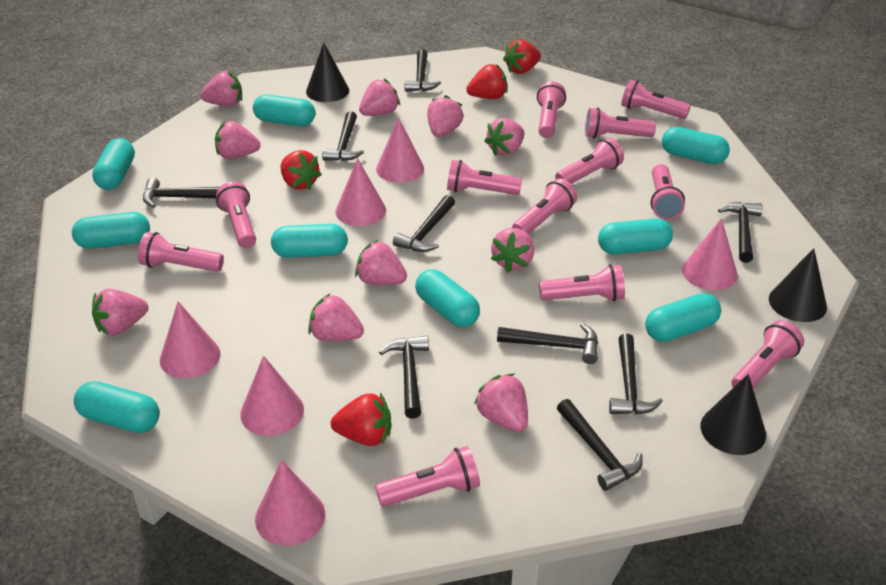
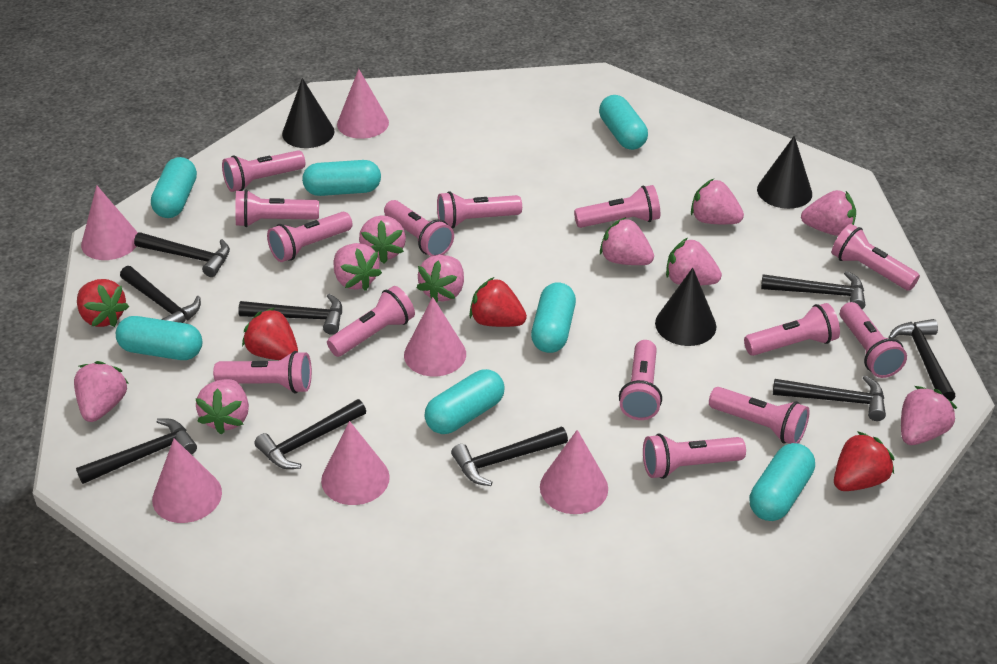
pink flashlight: [138,232,224,272] [216,181,256,248] [375,446,480,507] [447,160,522,195] [512,178,577,234] [537,82,566,138] [539,264,625,302] [555,138,624,184] [585,108,656,138] [621,79,691,119] [651,164,685,220] [731,320,804,389] = 12 -> [213,351,312,393] [222,150,306,192] [235,190,319,227] [267,212,352,262] [327,286,415,357] [384,200,454,256] [437,191,522,229] [574,185,660,228] [619,340,662,420] [643,434,746,479] [709,387,810,444] [744,303,840,356] [832,224,920,291] [840,302,907,378] = 14
turquoise capsule: [72,212,150,249] [74,381,160,433] [92,138,135,190] [253,94,316,126] [271,224,348,258] [415,269,480,327] [598,218,673,254] [645,293,721,342] [662,127,730,164] = 9 -> [116,316,202,360] [151,157,197,218] [302,160,381,196] [424,369,505,434] [531,283,576,353] [599,95,648,150] [749,443,815,521] = 7

